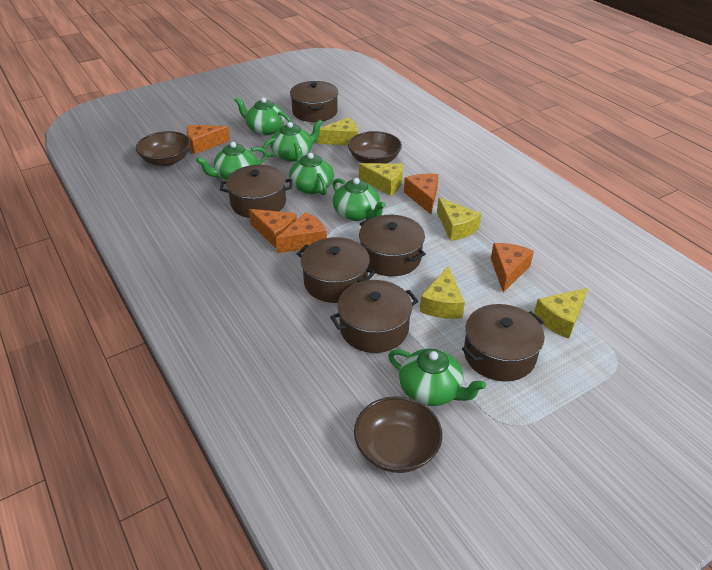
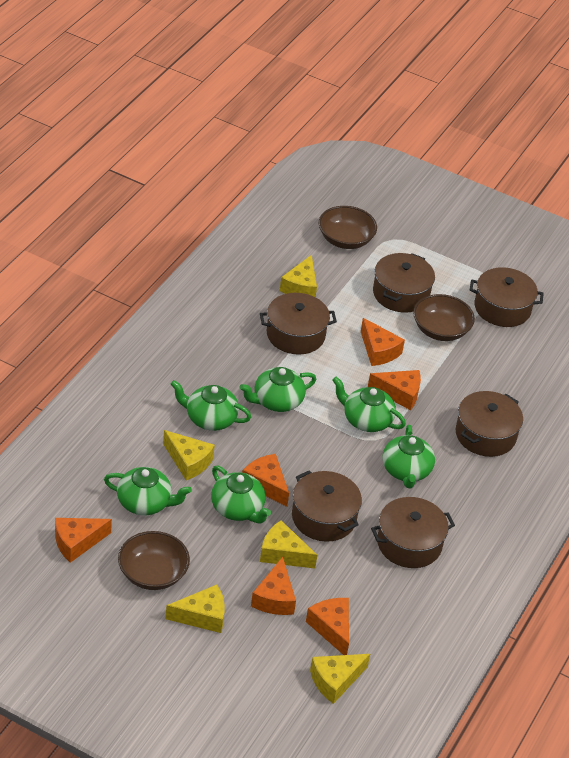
orange cheese: [187,125,230,154] [249,209,297,248] [276,212,327,253] [404,174,439,214] [491,243,534,293] = 5 -> [55,518,112,563] [242,454,289,507] [251,557,296,615] [306,598,349,655] [361,318,405,366] [368,370,421,410] = 6

